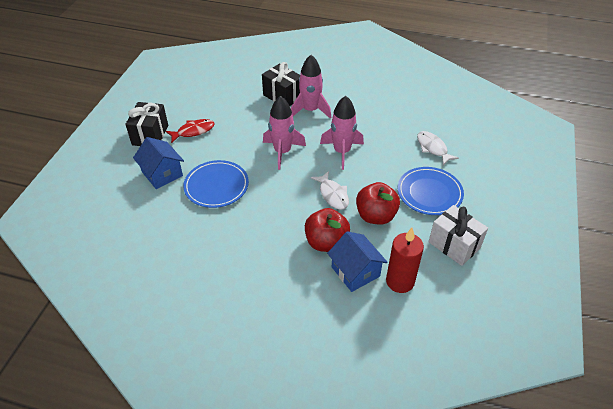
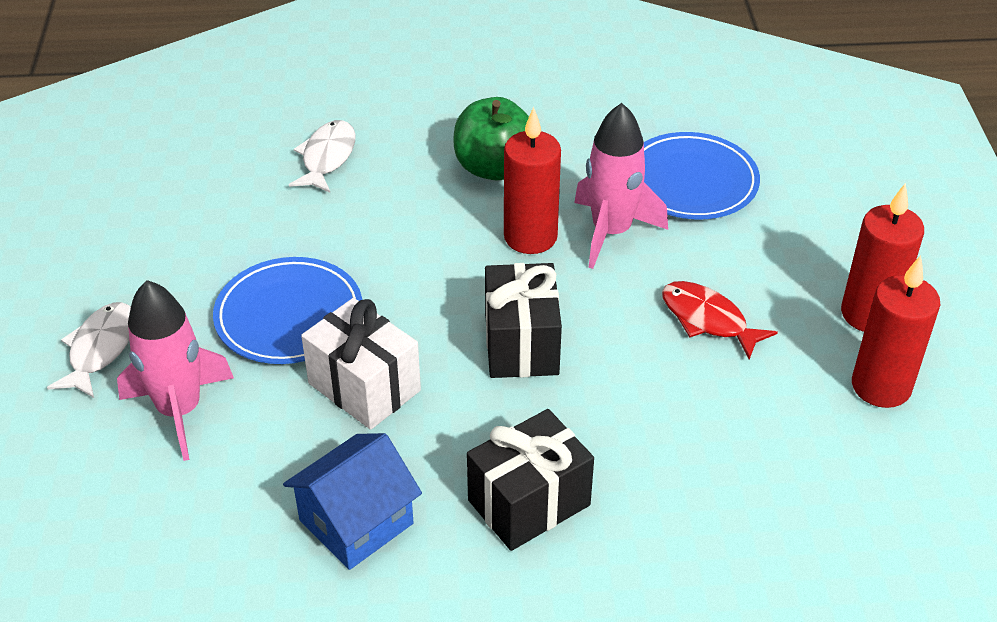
blue house: [133,137,184,189] [327,231,388,292] = 2 -> [283,433,422,570] = 1
green apple: none = 0 -> [453,97,529,180] = 1
pink rocket: [263,96,306,170] [291,55,331,119] [320,96,364,170] = 3 -> [117,280,234,461] [574,103,668,269] = 2
red apple: [305,208,350,252] [356,182,400,225] = 2 -> none = 0
red candle: [386,228,424,293] = 1 -> [504,107,561,254] [841,183,924,332] [852,255,940,408] = 3

